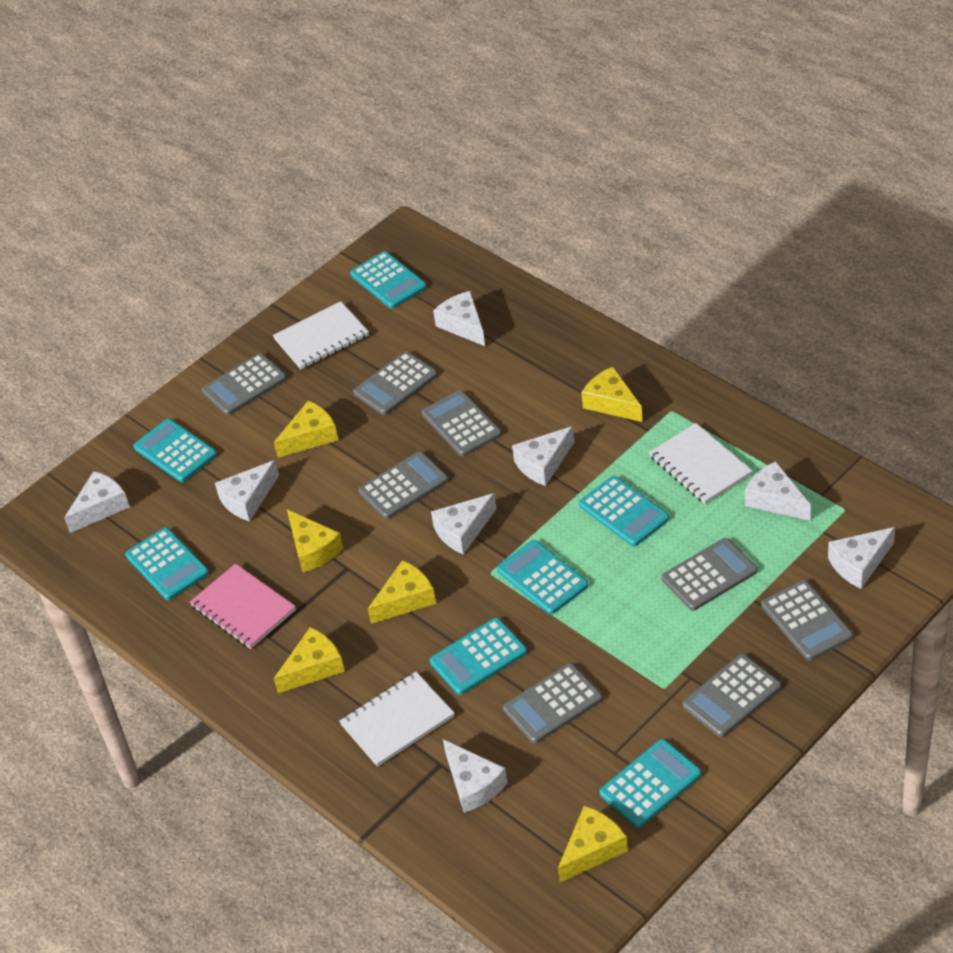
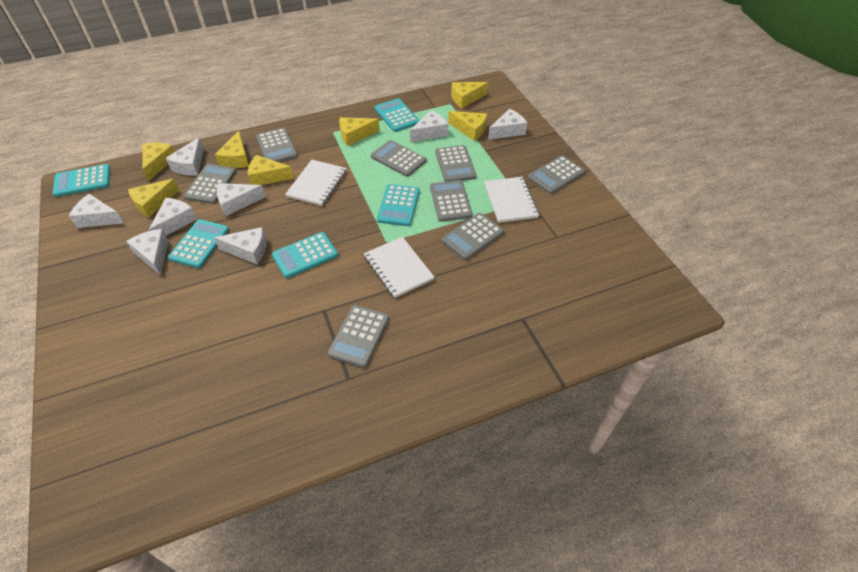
pink notebook: [190,564,296,649] = 1 -> none = 0
turquoise calculator: [125,528,209,600] [133,419,217,482] [350,251,427,309] [430,618,527,695] [497,540,588,614] [579,476,669,547] [599,739,701,828] = 7 -> [52,164,110,197] [168,219,229,268] [272,232,338,278] [374,98,420,132] [377,184,420,226] = 5
yellow cheese: [274,401,338,458] [274,627,345,693] [287,510,344,573] [368,560,436,624] [558,805,628,883] [581,367,643,422] = 6 -> [128,179,179,218] [142,143,175,181] [215,131,249,168] [248,155,294,185] [339,117,380,146] [448,111,487,141] [451,82,488,108] = 7

